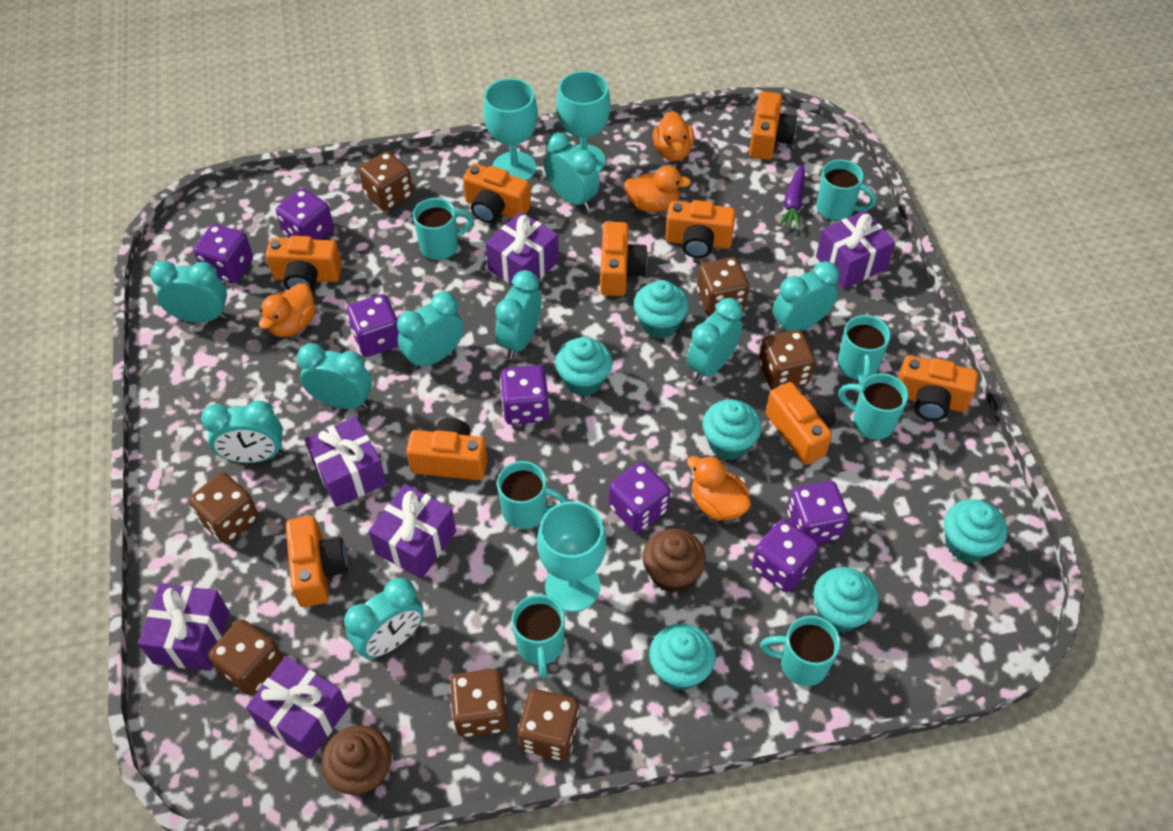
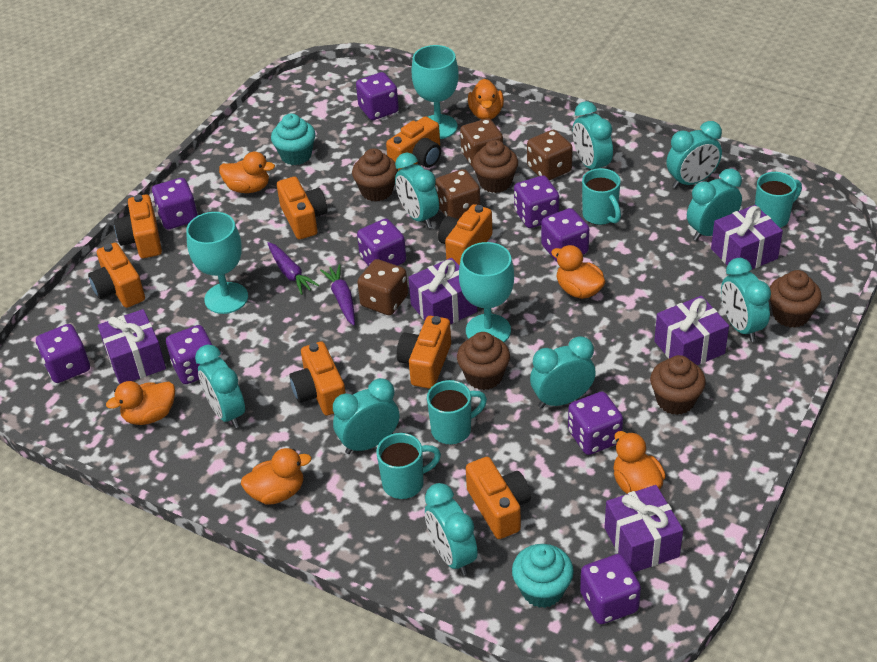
brown cupcake: [321,725,392,795] [642,528,706,593] = 2 -> [352,148,398,201] [457,332,510,390] [472,140,518,193] [650,355,706,415] [770,270,822,328] = 5
brown dice: [189,472,259,544] [208,619,283,696] [359,151,413,211] [450,669,508,737] [518,689,579,761] [697,257,749,316] [759,330,815,390] = 7 -> [357,259,408,315] [435,169,480,219] [460,118,503,167] [527,130,573,180] = 4
orange camera: [266,236,342,291] [286,516,348,607] [406,418,488,480] [463,163,531,223] [600,222,648,296] [666,200,736,258] [749,91,797,160] [766,382,836,465] [898,355,978,421] = 9 -> [88,243,145,308] [114,194,162,258] [277,177,327,239] [290,341,346,416] [386,116,441,171] [397,316,451,389] [438,204,492,266] [466,457,531,539] = 8
orange duck: [259,283,316,337] [624,166,691,212] [653,111,694,161] [687,455,751,521] = 4 -> [106,381,175,425] [219,152,275,193] [241,448,312,504] [468,79,504,120] [551,245,605,299] [613,431,666,494] = 6
purple carrot: [778,163,805,230] = 1 -> [268,242,319,295] [320,264,355,326] = 2
purple dice: [194,224,253,284] [276,188,334,240] [347,294,399,357] [500,365,549,425] [609,462,670,533] [752,519,818,592] [787,481,849,543] = 7 -> [36,324,90,383] [152,178,198,229] [166,325,213,384] [356,72,399,120] [357,219,406,266] [514,176,559,228] [541,208,589,262] [568,392,623,455] [580,554,641,624] = 9
purple gift: [138,584,229,671] [246,656,348,759] [305,416,387,507] [368,484,456,579] [486,212,559,286] [816,210,895,289] = 6 -> [98,309,166,384] [408,258,477,324] [605,485,683,573] [654,296,729,365] [711,205,783,269] = 5
turquoise cupcake: [555,337,612,396] [634,280,689,339] [649,623,716,691] [702,399,762,460] [813,567,879,633] [944,499,1007,563] = 6 -> [271,114,315,165] [512,544,574,608] = 2
turquoise mug: [413,198,473,260] [497,461,567,529] [512,595,565,679] [760,615,841,686] [817,159,876,221] [838,315,891,385] [839,373,908,439] = 7 -> [377,433,441,499] [427,380,487,445] [582,168,621,225] [755,172,802,228] = 4

